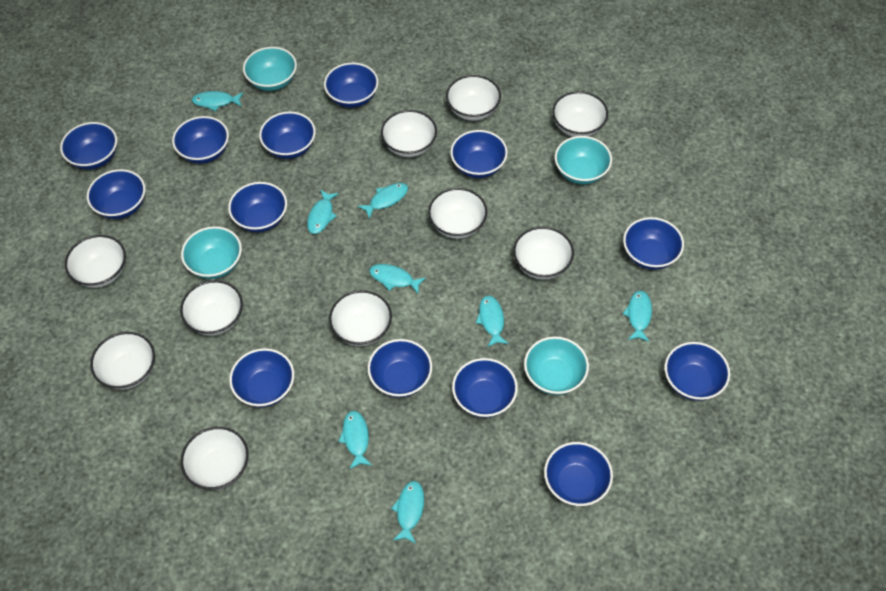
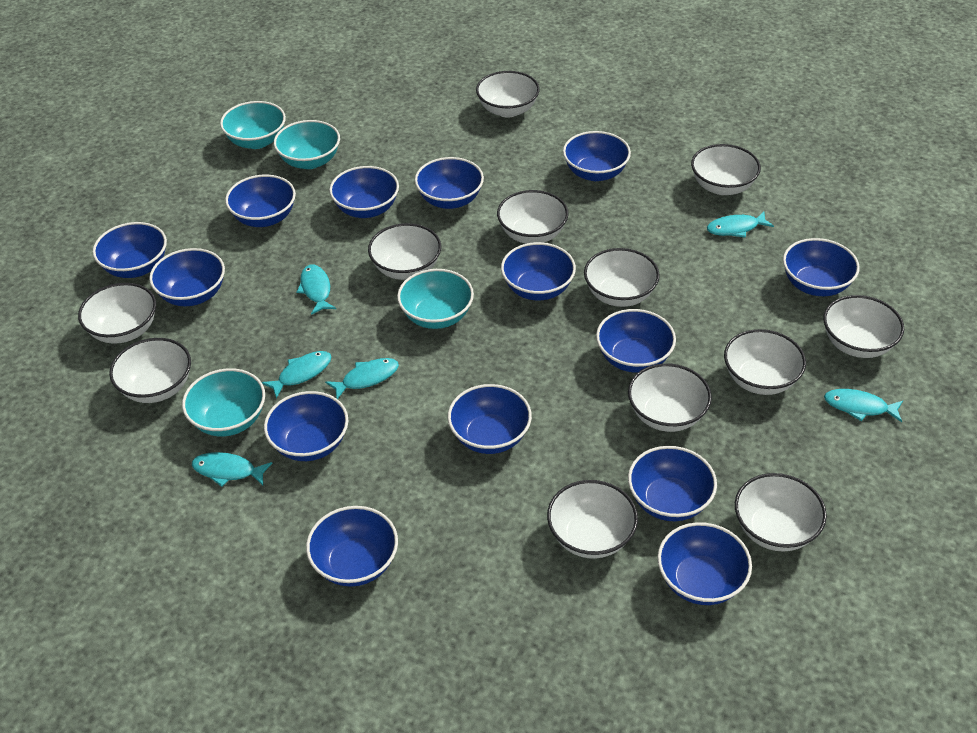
blue bowl: [60,122,117,170] [87,169,145,219] [172,116,229,164] [228,182,287,232] [229,348,294,407] [259,112,316,159] [324,63,378,108] [368,339,432,398] [450,130,508,178] [452,358,518,418] [544,442,613,506] [623,217,684,270] [665,342,730,401] = 13 -> [93,222,167,278] [149,248,225,306] [225,175,296,227] [264,391,348,461] [306,506,398,587] [329,166,399,218] [415,157,484,209] [448,384,532,454] [501,242,576,300] [563,131,631,181] [596,309,676,373] [628,446,717,521] [657,522,752,605] [783,238,860,296] = 14
turquoise fish: [192,91,243,111] [307,190,339,234] [338,411,372,469] [358,183,408,218] [369,264,426,293] [391,481,424,544] [476,295,509,347] [623,291,652,342] = 8 -> [192,452,272,487] [261,351,332,399] [297,265,336,315] [325,358,399,399] [707,212,774,238] [824,389,903,422] = 6
white bowl: [65,235,126,288] [90,332,155,390] [180,280,243,336] [181,427,249,490] [329,290,392,346] [381,110,437,157] [428,188,487,239] [446,75,501,121] [513,227,574,280] [552,91,608,137] = 10 -> [78,283,156,344] [109,338,191,403] [368,223,441,280] [476,71,540,118] [497,190,568,244] [547,480,638,559] [584,248,660,307] [628,363,712,432] [691,144,761,195] [724,329,806,395] [735,473,827,551] [823,295,904,358] = 12

